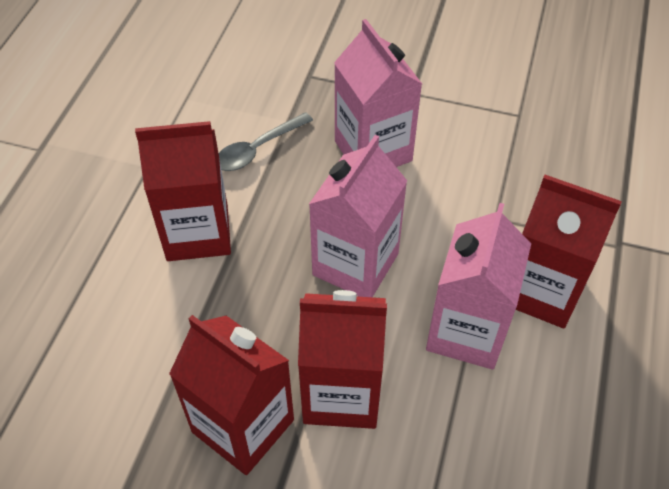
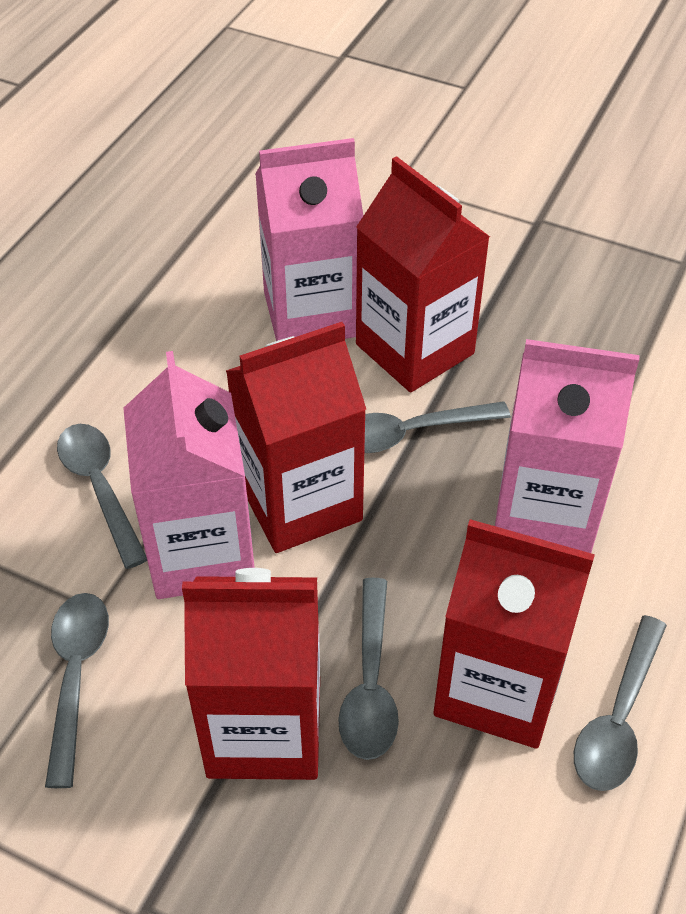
grey spoon: [219,112,313,171] = 1 -> [45,593,109,788] [57,424,147,569] [338,578,399,760] [364,401,511,453] [574,615,667,791] = 5

